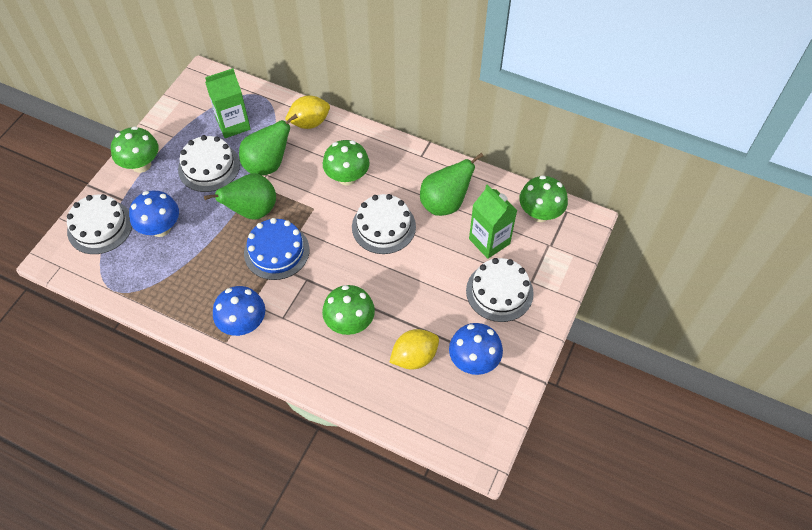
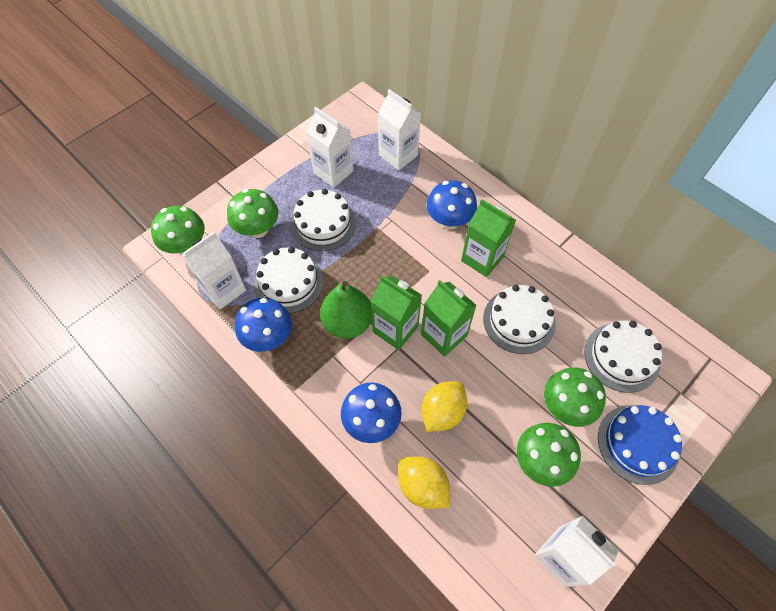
green carton: [205,68,251,138] [469,184,517,259] = 2 -> [371,275,422,350] [421,280,477,357] [461,199,516,277] = 3
green pear: [204,174,276,219] [239,114,298,176] [420,153,483,216] = 3 -> [320,281,372,339] = 1
white carton: none = 0 -> [182,232,246,310] [306,107,353,188] [378,89,421,170] [535,515,618,587] = 4

